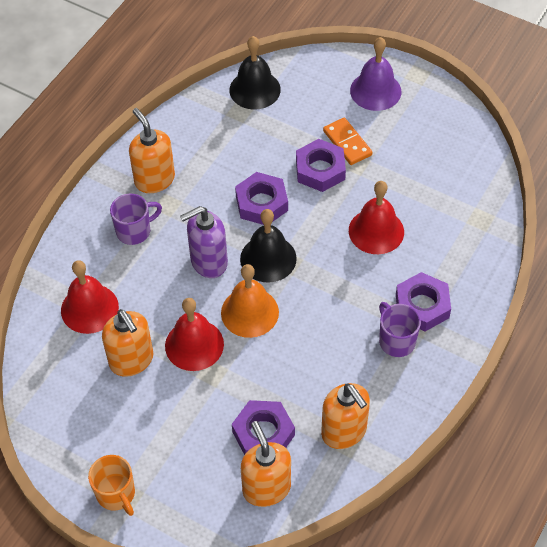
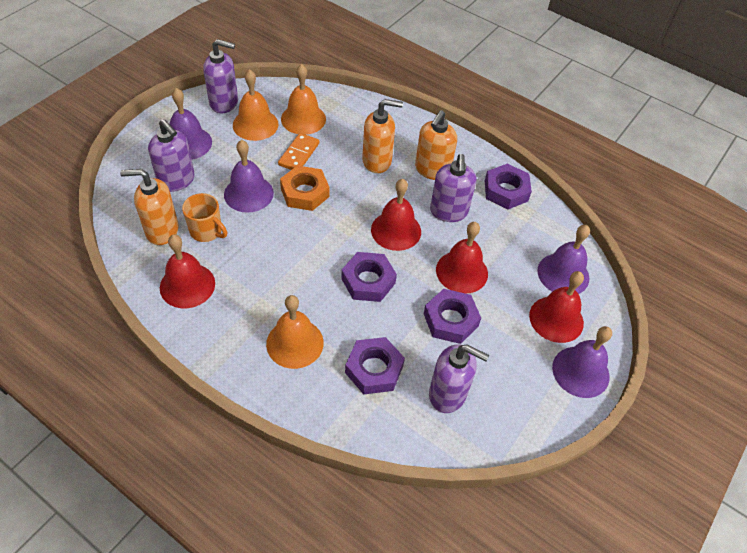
black bell: [229,36,281,109] [240,209,297,283] = 2 -> none = 0
orange bell: [221,264,279,338] = 1 -> [233,69,278,141] [266,295,324,369] [281,64,326,135] = 3
orange nut: none = 0 -> [280,165,329,211] = 1
orange soap dispenser: [102,309,153,377] [129,108,175,193] [241,421,291,507] [321,383,370,449] = 4 -> [120,169,179,245] [362,99,403,173] [415,110,457,180] = 3
purple bell: [350,37,401,111] = 1 -> [170,88,212,160] [224,140,274,213] [537,225,590,294] [552,326,612,398] = 4
purple mug: [110,194,162,245] [379,302,421,357] = 2 -> none = 0
purple soap dispenser: [180,206,228,278] = 1 -> [148,119,195,192] [203,39,238,113] [429,344,489,413] [430,154,476,222] = 4
red bell: [61,260,119,334] [165,298,224,371] [349,181,404,254] = 3 -> [160,234,215,308] [371,179,421,251] [436,222,488,294] [529,271,584,343] = 4

